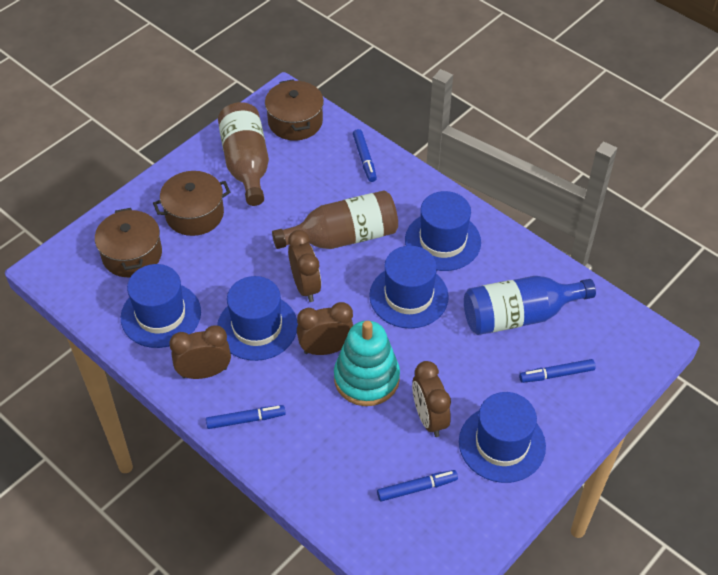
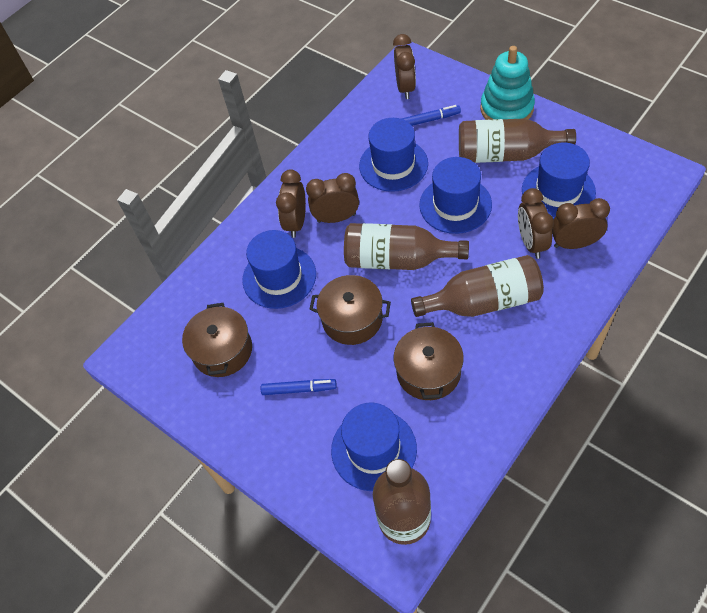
blue bottle: [464,276,596,335] = 1 -> none = 0
blue marker: [206,405,286,429] [353,129,377,182] [377,470,458,502] [519,359,596,383] = 4 -> [261,379,337,395] [402,105,461,126] = 2
brown bottle: [218,102,269,206] [272,190,398,249] = 2 -> [344,223,469,270] [373,459,431,545] [411,255,544,317] [459,118,576,163] = 4
brown clock: [169,325,231,379] [288,230,321,302] [297,302,353,355] [412,361,451,437] = 4 -> [276,169,306,238] [306,173,359,223] [393,34,416,99] [518,188,554,259] [552,198,610,249] = 5

